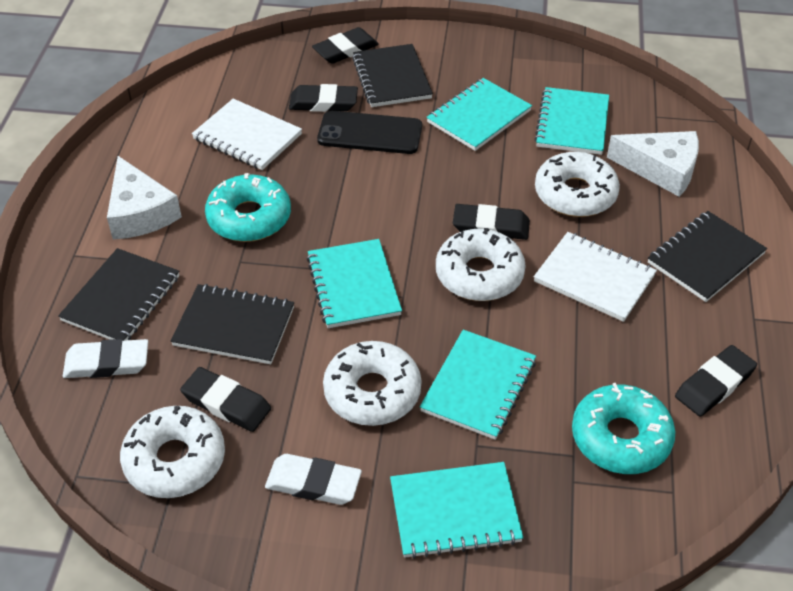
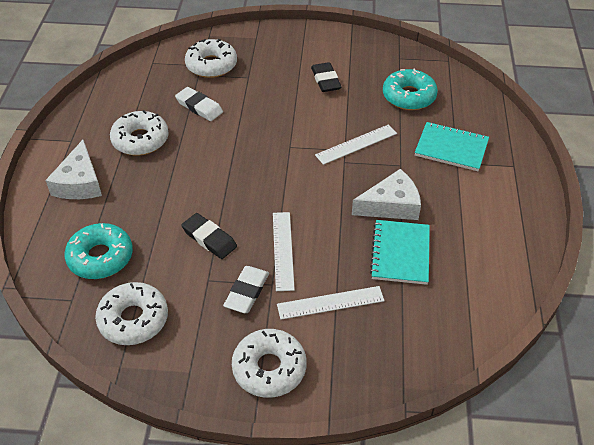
black eraser: [180,367,271,432] [289,84,358,112] [312,27,379,64] [453,204,530,240] [675,345,757,417] = 5 -> [181,213,237,259] [311,62,342,92] = 2
black notebook: [58,248,179,341] [171,284,294,364] [352,44,433,107] [648,211,767,302] = 4 -> none = 0
black phone: [317,111,422,154] = 1 -> none = 0
turquoise notebook: [306,239,402,328] [390,462,523,559] [420,330,536,440] [427,78,532,151] [534,87,609,155] = 5 -> [370,220,430,285] [415,122,489,171] = 2
white notebook: [192,99,302,170] [534,232,657,322] = 2 -> none = 0
white ruler: none = 0 -> [273,212,295,291] [277,286,385,320] [315,124,397,165] = 3

